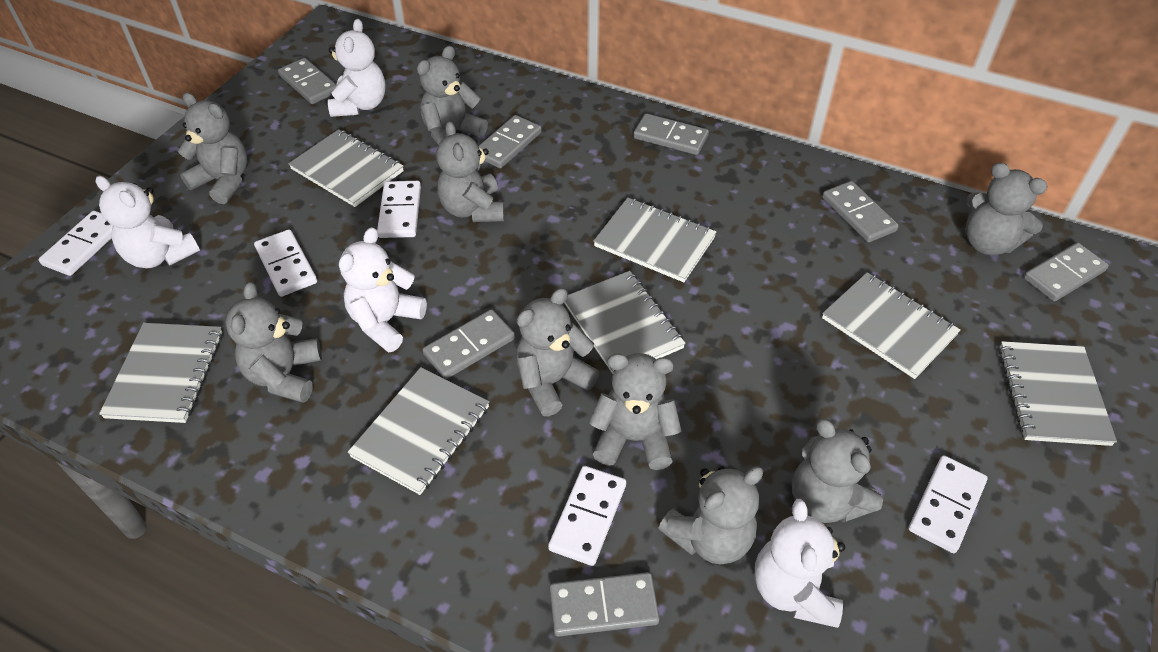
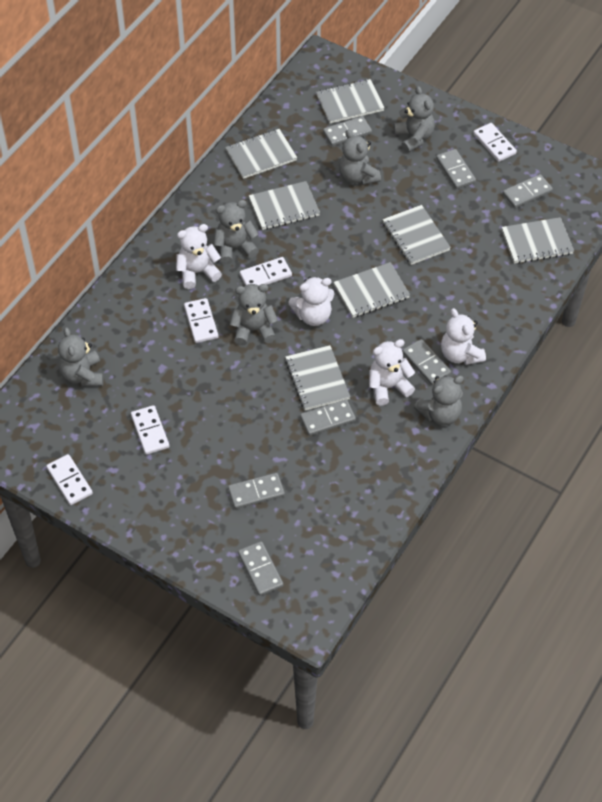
grey teddy bear: [178,93,248,204] [225,282,322,403] [417,46,488,146] [436,121,504,222] [516,288,599,416] [589,353,682,470] [658,466,764,564] [792,418,883,523] [965,163,1048,255] = 9 -> [58,327,104,386] [214,200,259,264] [230,284,278,346] [339,130,381,185] [394,86,435,153] [414,375,464,425] = 6

